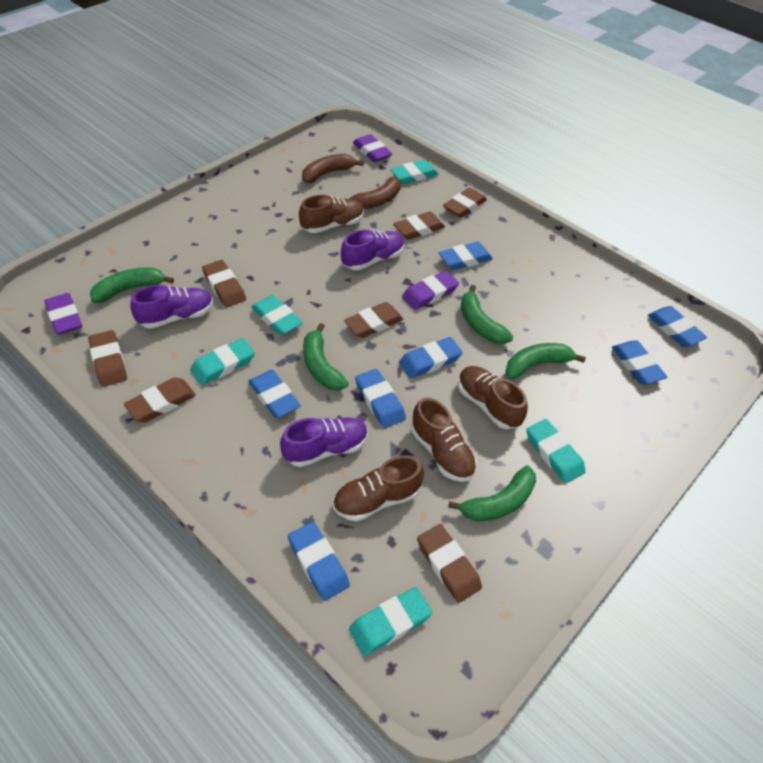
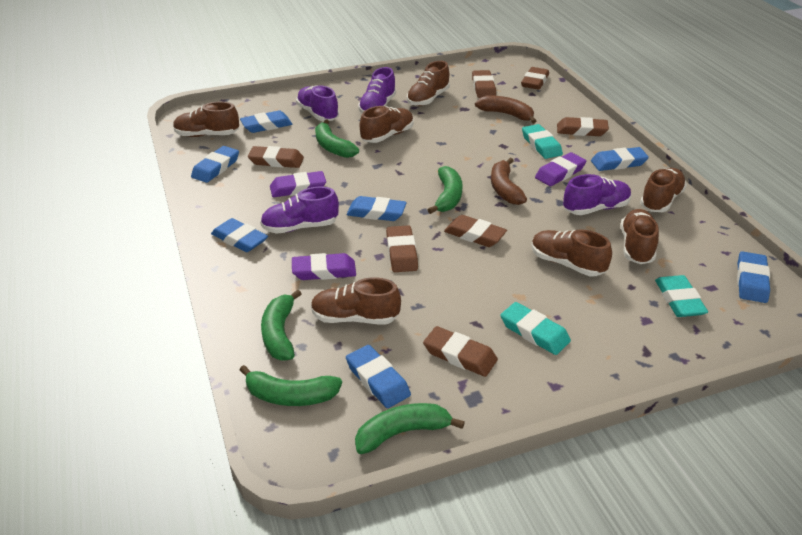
brown shoe: [299,195,364,233] [333,455,424,522] [411,398,477,482] [458,366,528,429] = 4 -> [173,102,239,137] [311,277,401,324] [360,106,414,143] [407,61,450,106] [531,230,612,276] [621,209,659,264] [640,168,687,212] = 7
purple shoe: [131,285,213,329] [280,417,368,467] [341,230,404,270] = 3 -> [260,186,339,234] [296,85,339,121] [358,67,396,113] [563,174,632,215] = 4
turquoise eraser: [190,338,255,385] [251,295,303,335] [349,587,432,656] [390,160,439,184] [526,419,586,483] = 5 -> [500,302,571,355] [522,124,563,159] [655,275,708,317] = 3

